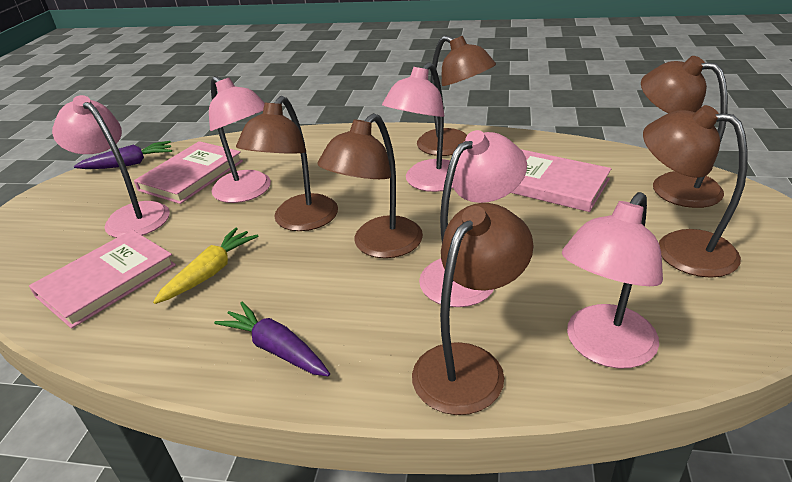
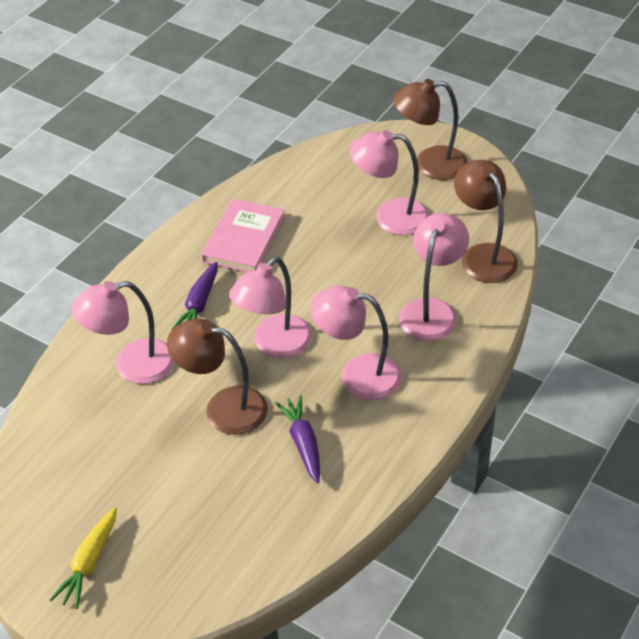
brown lamp: [236,96,338,231] [317,113,423,258] [412,203,534,415] [417,35,496,156] [641,56,728,208] [643,105,748,278] = 6 -> [167,319,268,435] [393,79,467,180] [454,160,518,283] = 3
pink book: [29,230,176,329] [134,141,243,204] [511,149,611,212] = 3 -> [201,199,285,272] = 1

